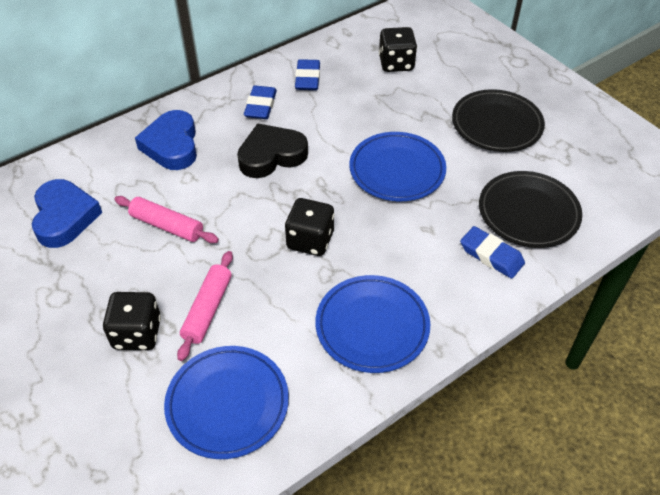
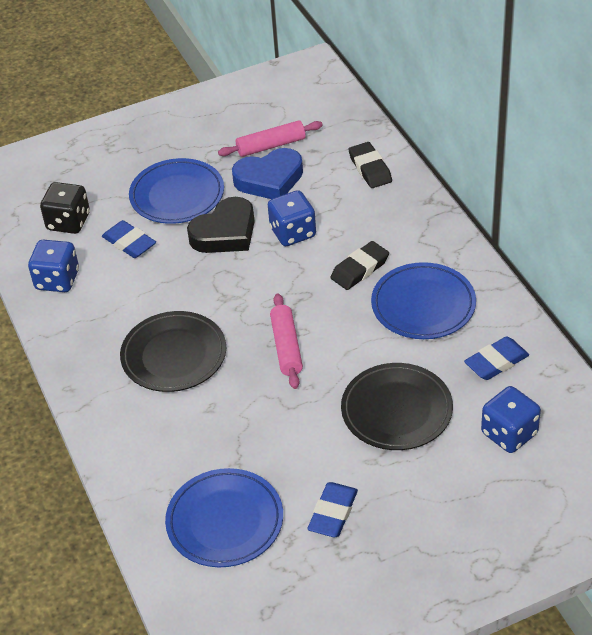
black dice: [103,292,161,350] [285,198,334,256] [379,27,417,72] = 3 -> [40,182,90,234] = 1
black eraser: none = 0 -> [330,241,389,290] [348,142,392,188] = 2
blue dice: none = 0 -> [28,240,79,292] [268,190,316,246] [481,386,541,453] = 3
blue heart: [32,179,102,248] [135,110,197,170] = 2 -> [232,148,303,199] = 1

